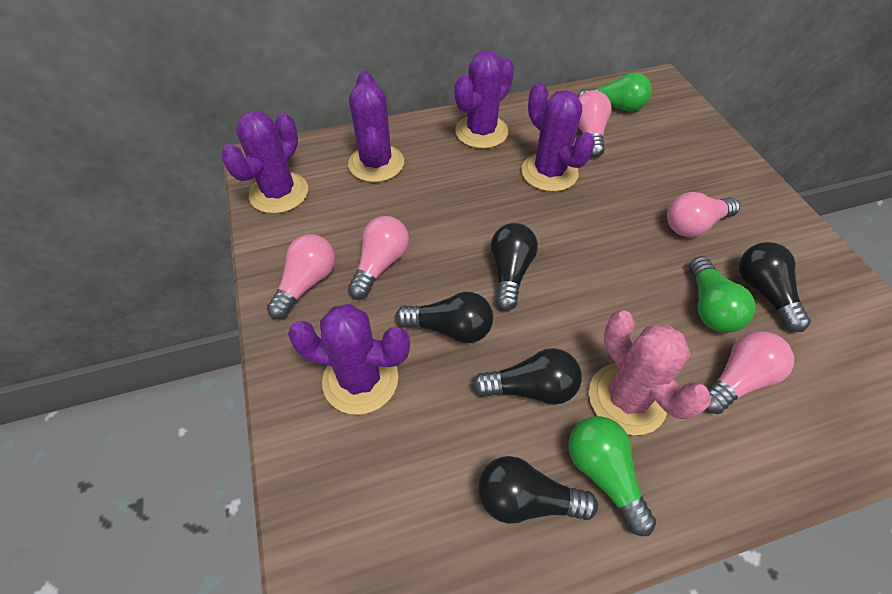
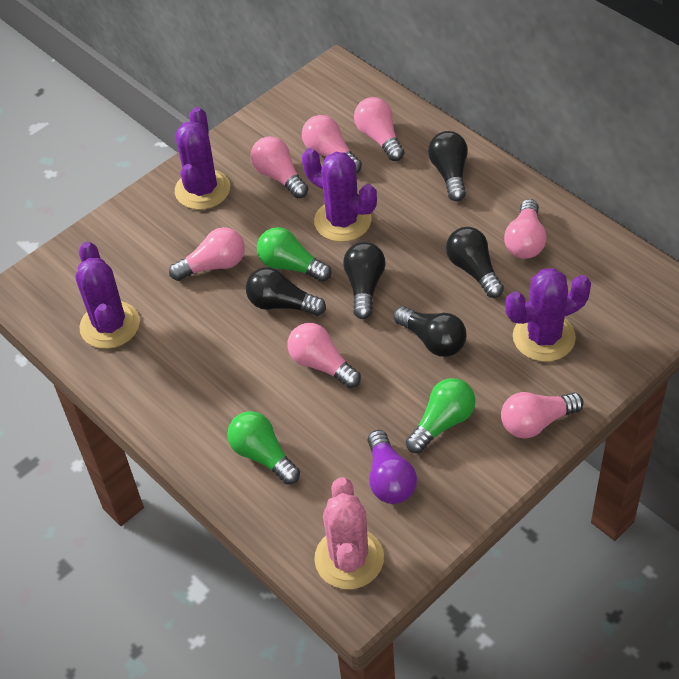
pink light bulb: [267,234,335,319] [348,216,409,299] [578,90,612,158] [667,192,740,237] [705,331,794,414] = 5 -> [169,227,245,281] [251,136,308,199] [287,323,361,388] [302,115,362,174] [354,97,404,161] [501,392,584,439] [504,199,547,259] = 7
purple cactus: [221,111,308,214] [288,304,410,415] [348,71,404,182] [454,50,514,149] [522,83,595,192] = 5 -> [76,242,140,349] [175,107,230,210] [302,148,377,242] [505,268,591,362] = 4
purple light bulb: none = 0 -> [368,430,417,504] = 1

